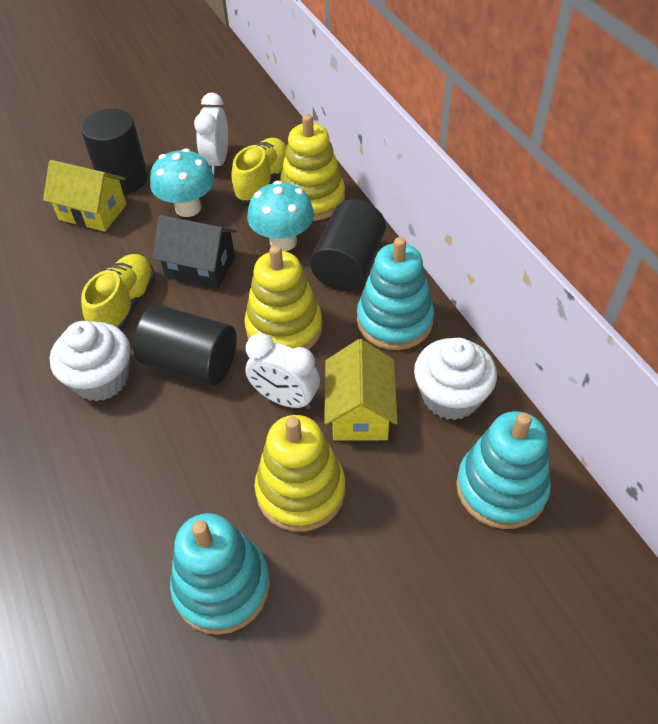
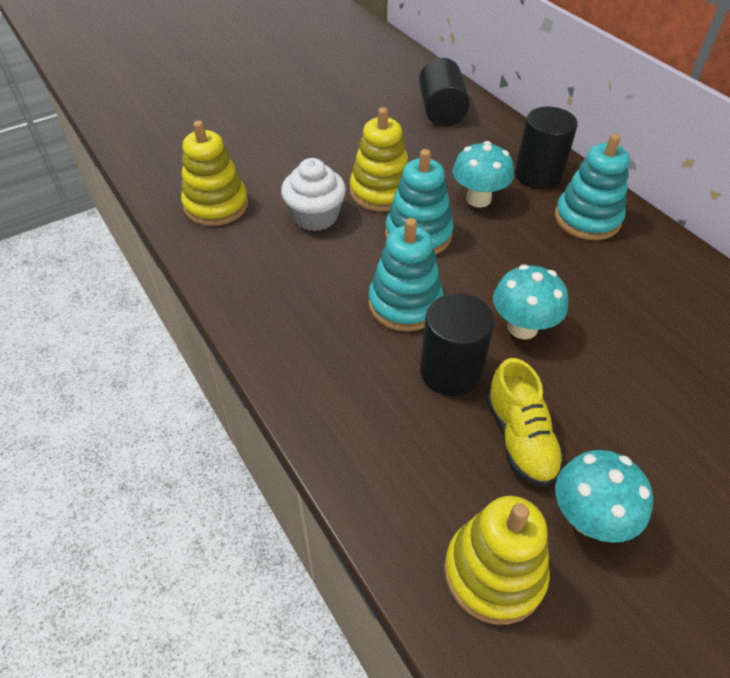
black house: [152,215,237,289] = 1 -> none = 0
turquoise mushroom: [150,148,214,217] [247,181,314,251] = 2 -> [453,141,514,207] [493,265,568,339] [555,450,653,543] = 3
white clock: [194,93,228,174] [245,333,320,409] = 2 -> none = 0
white cupcake: [50,321,130,402] [414,338,497,420] = 2 -> [281,158,346,231] = 1
yellow house: [43,160,126,232] [324,339,398,441] = 2 -> none = 0
yellow shoe: [81,254,155,331] [231,138,286,203] = 2 -> [486,358,565,487] = 1

